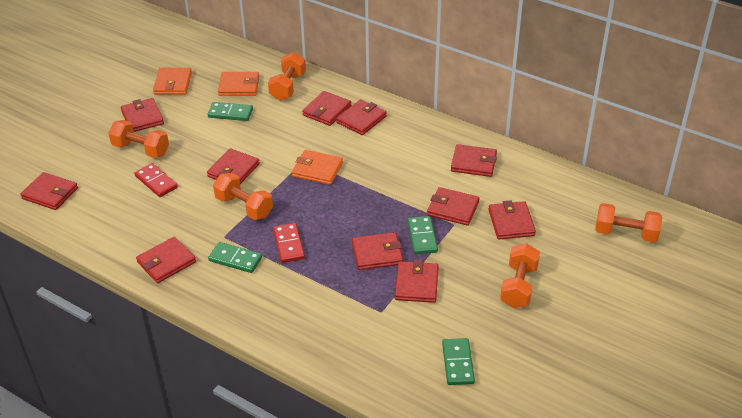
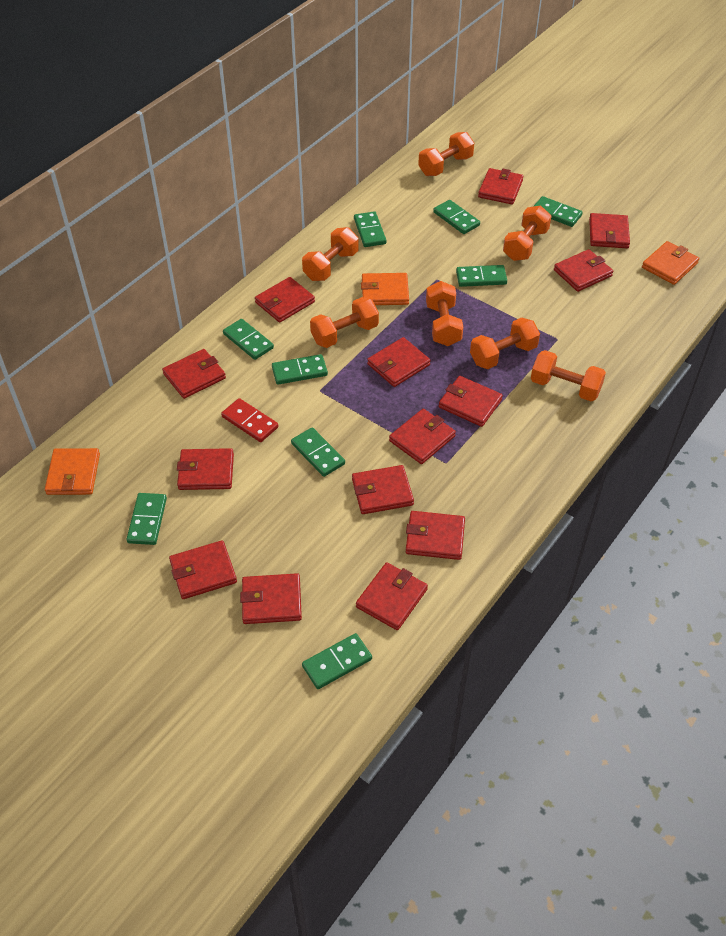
green domino: [208,102,253,121] [208,242,262,273] [408,216,438,254] [442,338,475,385] = 4 -> [127,493,167,545] [223,319,274,360] [272,354,328,385] [291,427,345,477] [302,633,372,689] [354,211,386,247] [433,200,480,234] [456,265,507,287] [533,196,583,227] = 9
orange dumbbell: [108,120,169,158] [213,173,273,220] [268,52,306,101] [500,243,540,308] [595,203,662,243] = 5 -> [302,227,358,281] [310,297,379,348] [418,132,474,176] [426,281,463,346] [470,317,540,369] [503,206,551,261] [531,350,606,401] = 7
red domino: [135,163,178,197] [273,223,305,263] = 2 -> [221,398,278,442] = 1
red wallet: [21,172,78,210] [121,98,164,132] [136,237,196,283] [207,148,260,184] [302,91,351,126] [336,99,387,135] [352,232,403,270] [395,260,439,303] [427,187,480,226] [451,144,497,177] [488,200,536,240] = 11 -> [162,349,226,399] [169,540,237,599] [177,448,234,490] [240,573,302,624] [255,277,315,323] [352,465,414,514] [356,562,428,630] [367,337,431,387] [389,409,456,464] [406,511,465,560] [439,376,503,427] [478,168,523,204] [554,249,613,292] [589,213,630,248] = 14

